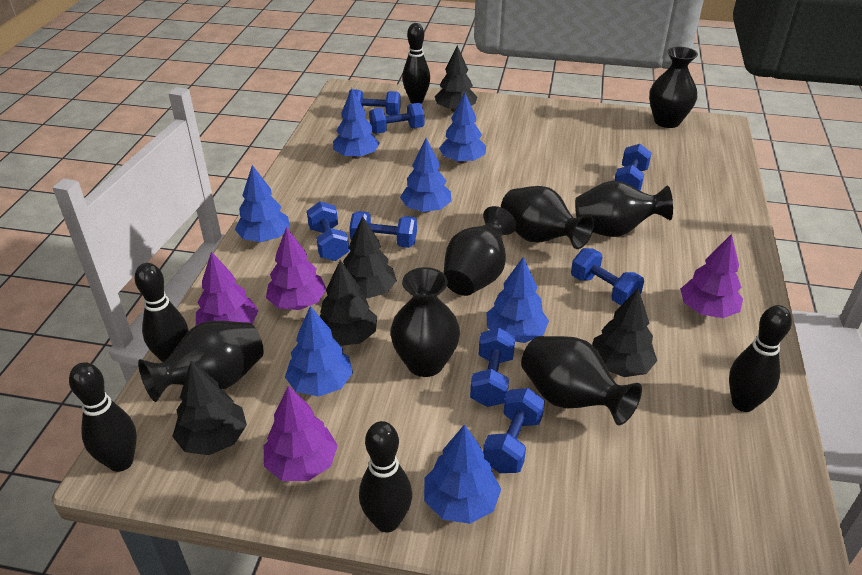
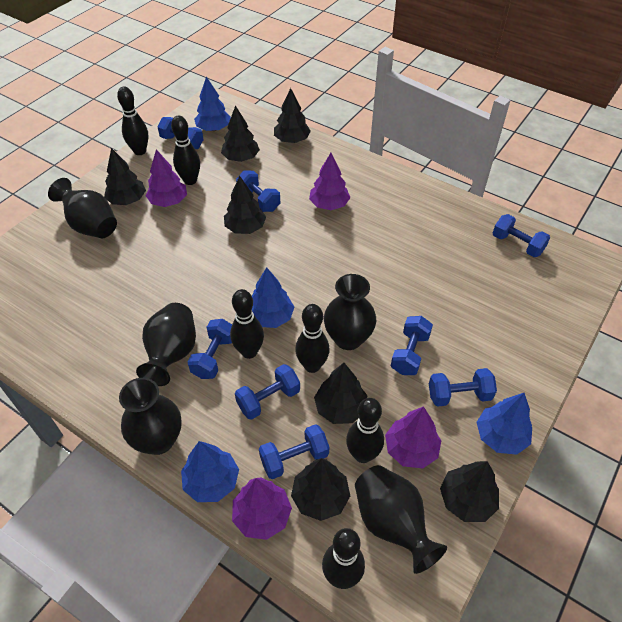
black bowling pin: [69,362,137,472] [135,263,189,362] [359,421,412,532] [402,23,430,104] [729,305,792,412] = 5 -> [117,87,148,155] [171,116,200,185] [230,289,264,359] [295,304,329,373] [322,528,365,589] [346,398,384,463] = 6
black tree: [172,361,247,455] [320,260,377,346] [343,216,397,299] [435,45,477,112] [592,288,657,377] = 5 -> [104,148,146,205] [221,106,260,162] [224,176,266,234] [274,88,311,143] [291,458,350,521] [314,363,367,424] [440,461,499,522] = 7
black vase: [138,321,264,402] [390,267,460,377] [443,206,516,296] [501,186,594,249] [521,336,642,425] [575,180,673,237] [649,47,698,128] = 7 -> [48,178,117,238] [119,378,182,455] [136,303,196,386] [324,274,376,350] [355,465,447,574] = 5
blue tree: [235,165,290,242] [285,306,353,397] [333,88,380,159] [400,138,452,212] [424,424,501,524] [439,93,486,164] [486,257,549,343] = 7 -> [181,441,239,502] [194,77,231,131] [252,267,294,328] [476,393,532,455] = 4

